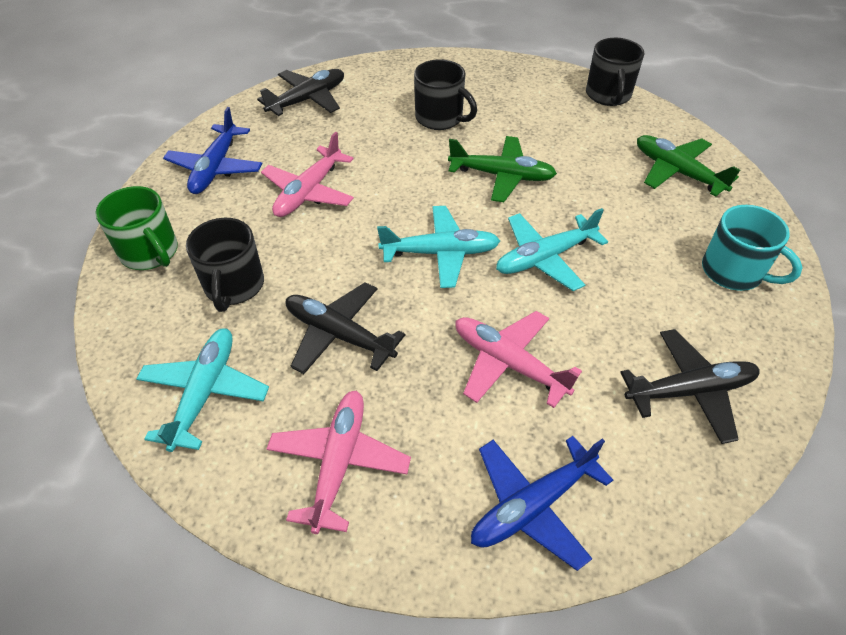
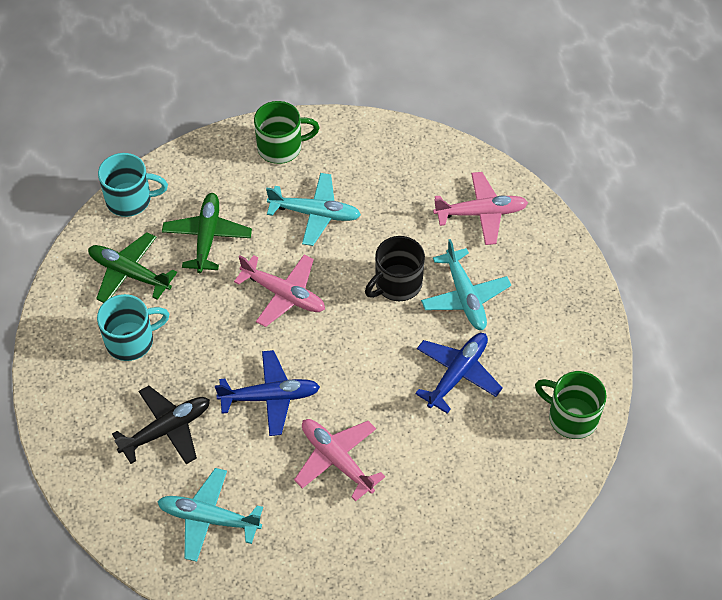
black mug: [186,218,264,312] [414,59,477,130] [586,38,644,106] = 3 -> [365,236,425,301] = 1
black plane: [257,69,344,116] [285,282,405,374] [620,329,760,444] = 3 -> [112,386,210,464] = 1
green mug: [95,186,178,270] = 1 -> [254,101,320,164] [535,371,607,439] = 2
turquoise mug: [702,205,803,291] = 1 -> [97,294,169,361] [98,153,168,217] = 2

